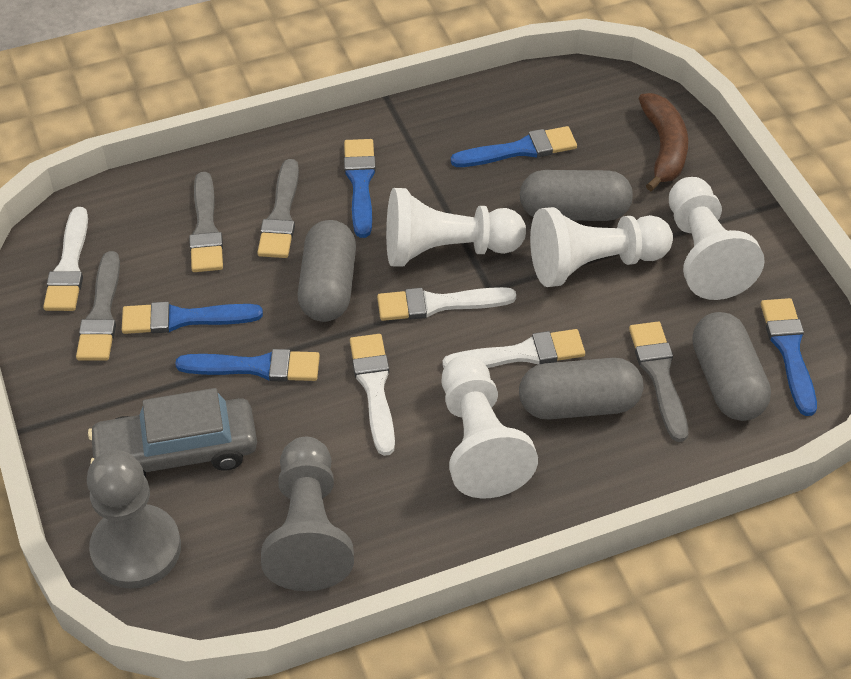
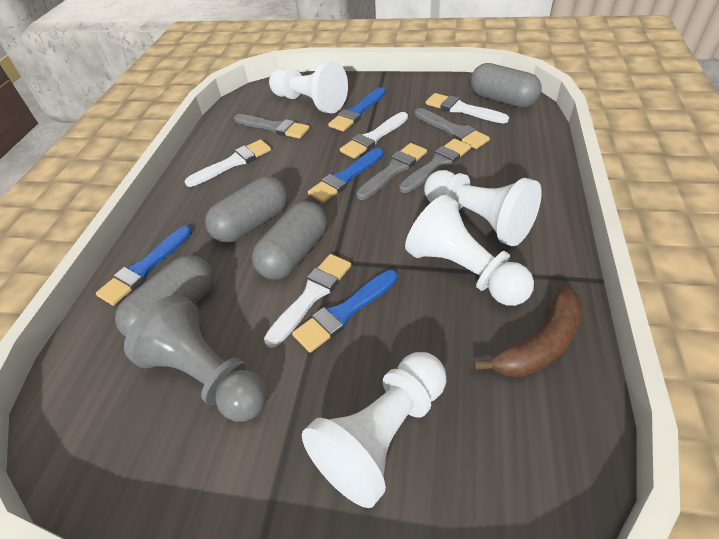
blue brush: [122,302,263,334] [175,349,320,382] [344,139,376,238] [451,126,577,167] [761,298,817,416] = 5 -> [96,226,192,306] [292,270,398,353] [308,148,384,203] [328,87,386,131] = 4
grey car: [88,388,257,477] = 1 -> none = 0
grey pawn: [87,450,181,589] [261,437,354,591] = 2 -> [124,295,267,422] = 1

